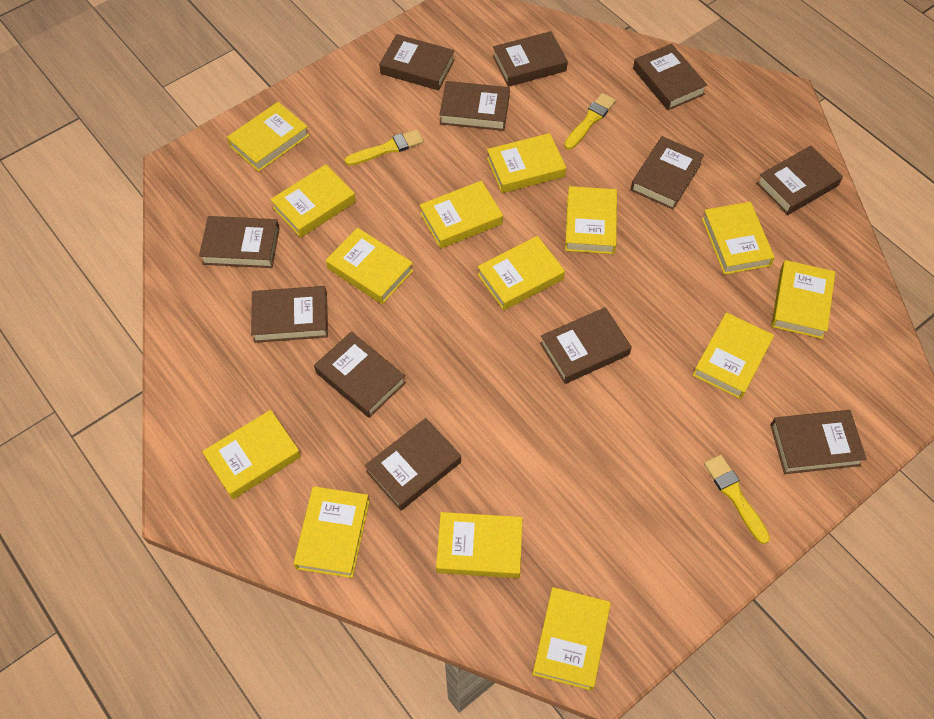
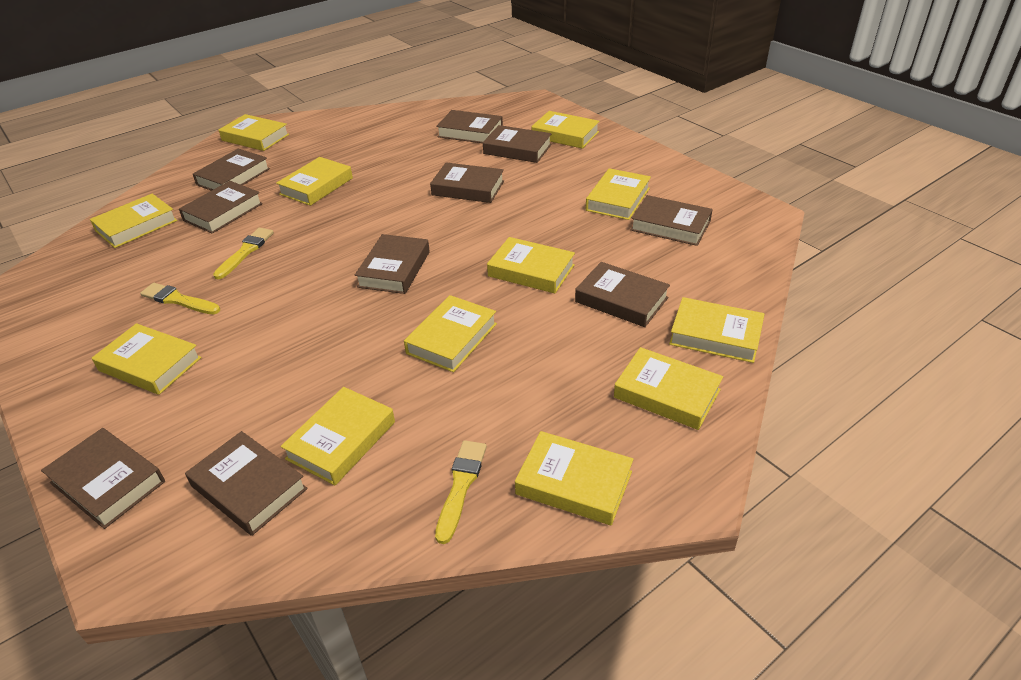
brown book: [199,216,280,268] [251,286,328,343] [314,331,406,418] [365,418,461,511] [379,34,455,90] [439,81,510,131] [493,31,568,87] [540,307,632,384] [630,136,704,210] [633,44,707,110] [756,146,843,215] [770,410,867,474] = 12 -> [41,428,165,529] [179,181,263,234] [185,431,308,536] [193,149,270,191] [355,234,430,294] [430,163,504,203] [436,110,503,143] [483,125,552,163] [575,262,670,327] [631,195,713,246] = 10
yellow book: [202,410,301,499] [227,102,309,172] [270,164,356,238] [294,486,370,578] [326,228,413,304] [420,181,503,249] [436,512,523,578] [477,236,565,310] [487,133,566,193] [532,587,611,691] [565,186,617,254] [693,312,774,399] [702,202,775,275] [771,260,835,339] = 14 -> [90,194,177,248] [92,323,202,395] [219,114,289,151] [276,157,353,206] [280,387,395,485] [404,295,497,372] [487,237,575,293] [515,431,634,525] [531,111,600,149] [586,168,651,220] [614,347,723,430] [669,297,765,363] = 12

